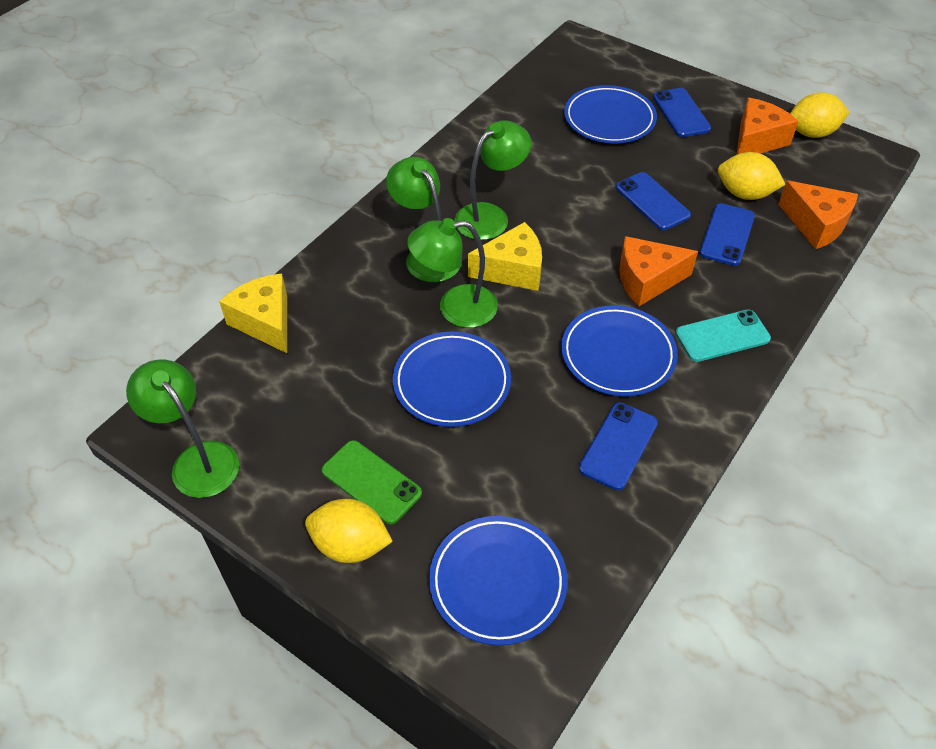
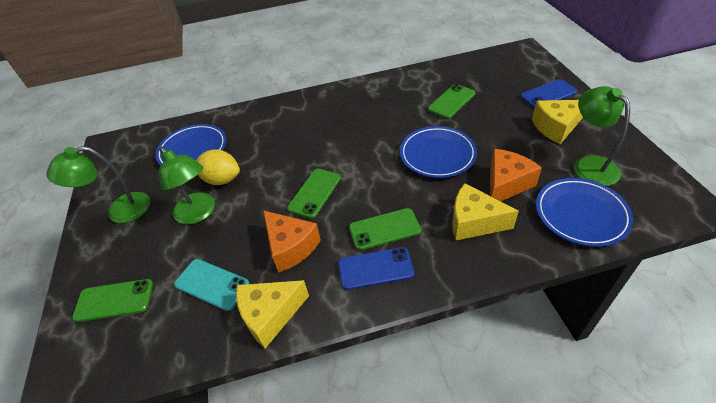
blue phone: [579,402,658,490] [616,172,691,230] [653,88,711,137] [700,203,755,266] = 4 -> [338,247,414,290] [520,79,577,108] = 2
blue plate: [393,331,511,427] [429,516,568,646] [561,305,678,396] [564,85,657,144] = 4 -> [155,124,226,166] [400,126,477,178] [536,178,633,247] = 3
green lamp: [126,359,239,498] [386,157,462,282] [407,218,498,328] [454,120,531,240] = 4 -> [46,146,150,223] [158,146,215,224] [574,86,630,186] = 3
green phone: [322,440,422,524] = 1 -> [72,279,153,322] [287,169,341,219] [349,208,421,250] [428,84,475,119] = 4
orange cheese: [619,236,698,307] [737,98,799,154] [778,181,858,249] = 3 -> [263,210,321,273] [490,149,542,201] = 2
yellow cheese: [219,273,287,353] [468,222,542,291] = 2 -> [236,280,309,348] [452,183,519,240] [532,100,583,144] = 3
yellow lemon: [305,499,393,563] [718,152,785,200] [790,92,849,138] = 3 -> [196,150,240,185] = 1

